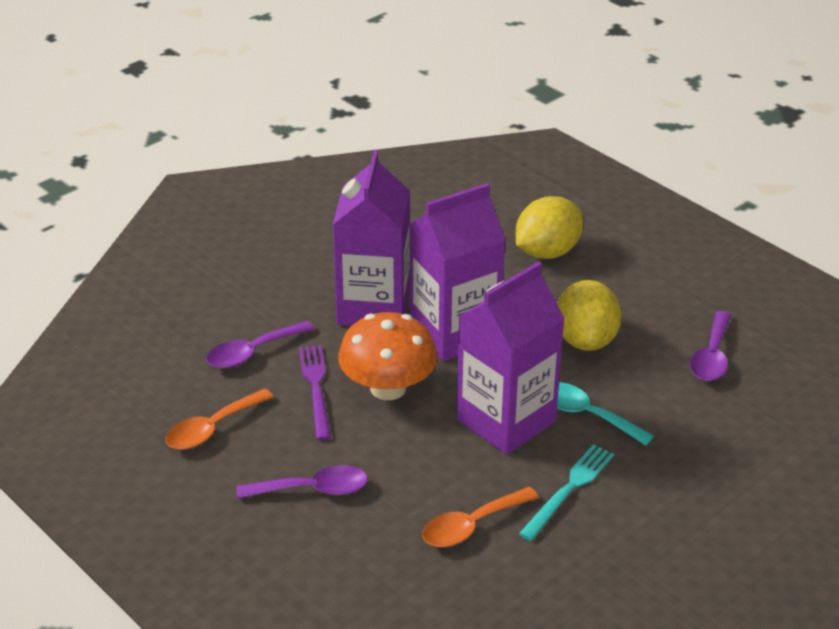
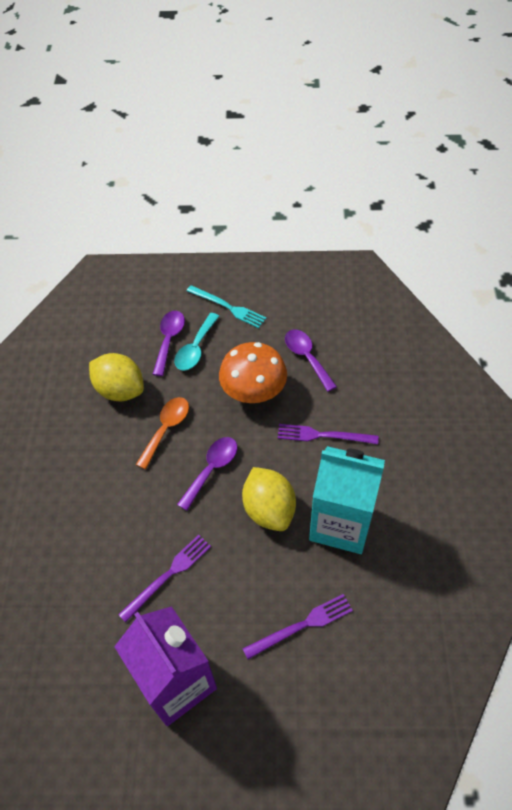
orange spoon: [166,388,274,450] [422,487,539,547] = 2 -> [136,397,189,469] = 1
purple carton: [333,150,410,326] [410,183,506,362] [457,261,565,455] = 3 -> [114,606,217,726] = 1
purple fork: [299,345,331,440] = 1 -> [118,535,211,622] [242,594,353,659] [278,424,379,444] = 3
turquoise carton: none = 0 -> [309,446,385,554] = 1

